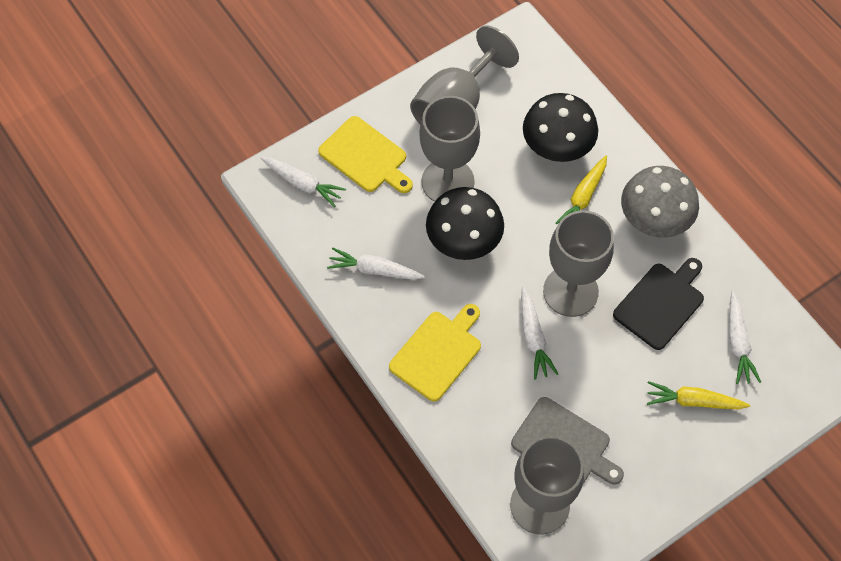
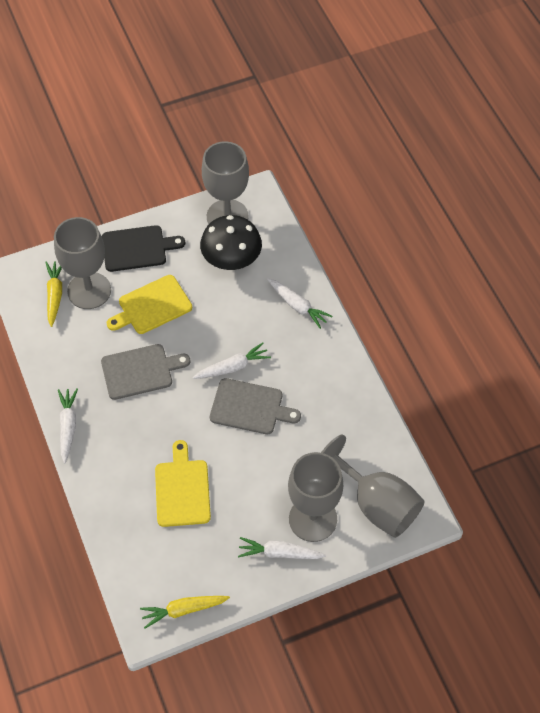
black mushroom: [426,187,504,260] [523,93,598,162] = 2 -> [200,215,262,270] = 1
grey cutting board: [511,397,624,485] = 1 -> [101,344,190,400] [210,378,301,434] = 2
grey mushroom: [621,166,699,238] = 1 -> none = 0

